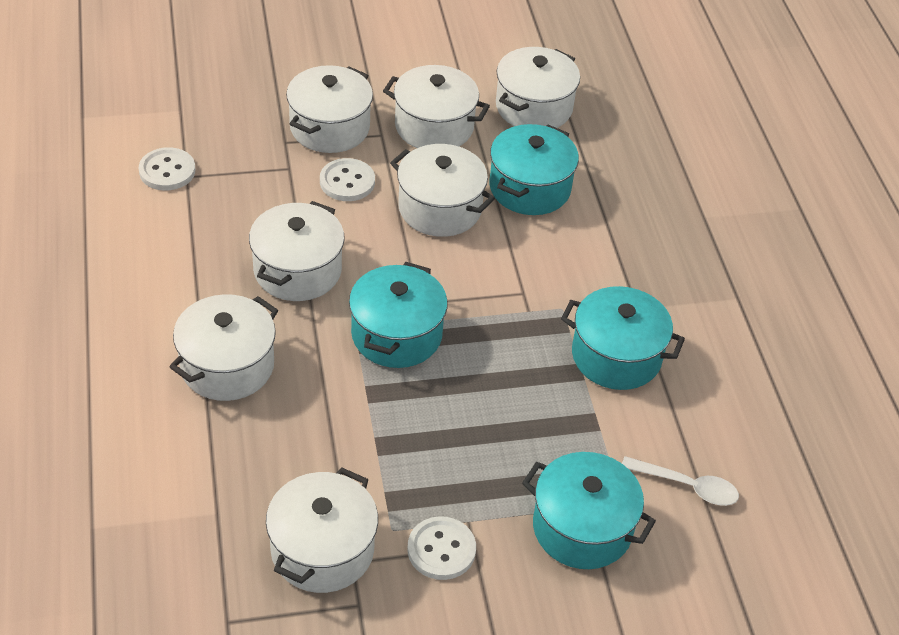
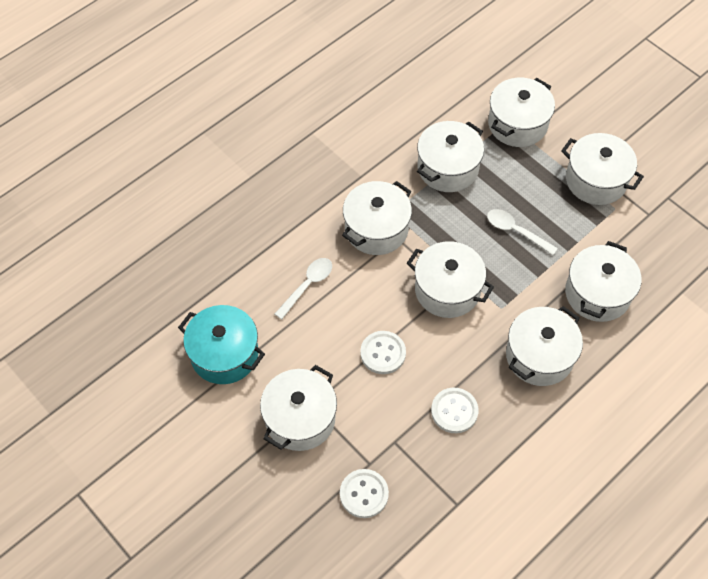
turquoise pot: [349,262,448,368] [490,124,579,215] [522,452,656,569] [561,286,685,390] = 4 -> [178,305,265,384] = 1
white pot: [169,294,278,401] [249,201,345,301] [266,468,378,593] [286,65,373,153] [383,65,490,148] [390,144,495,237] [496,47,580,128] = 7 -> [260,365,337,451] [342,181,412,255] [407,241,494,318] [417,121,484,192] [488,78,555,147] [506,306,583,386] [561,133,644,205] [565,241,641,322] = 8
white spoon: [622,456,739,506] = 1 -> [275,258,332,319] [487,209,558,255] = 2

